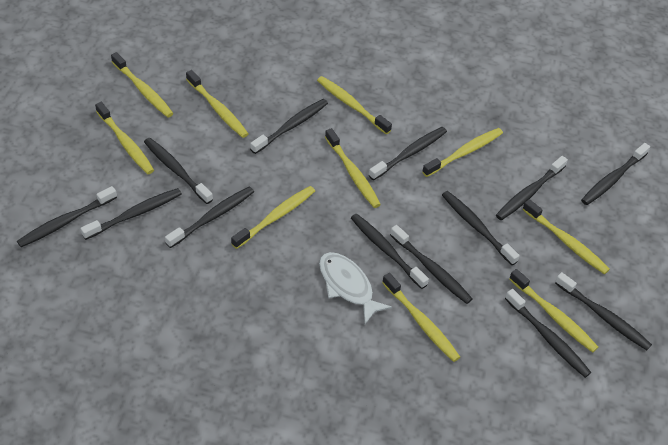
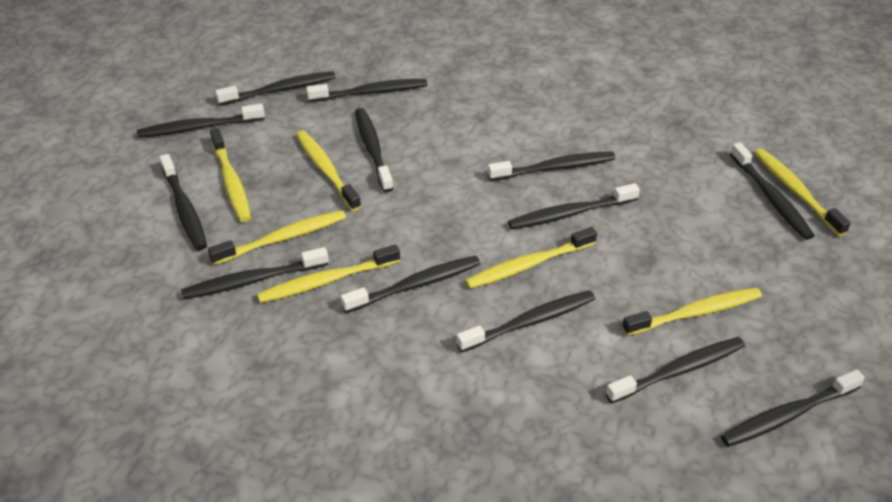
white fish: [319,252,392,324] = 1 -> none = 0
yellow toothbrush: [95,102,154,174] [111,52,174,118] [186,70,248,138] [231,186,315,249] [317,76,392,134] [325,128,381,208] [382,273,460,362] [422,128,503,177] [509,269,598,353] [523,199,610,274] = 10 -> [208,210,346,265] [210,128,251,222] [257,244,400,303] [296,130,361,211] [465,227,597,289] [622,287,762,336] [754,148,851,236] = 7

